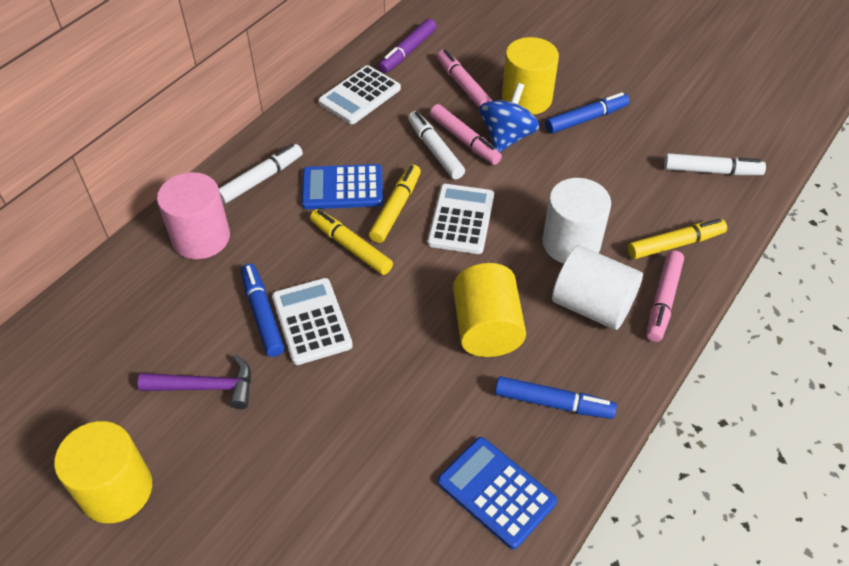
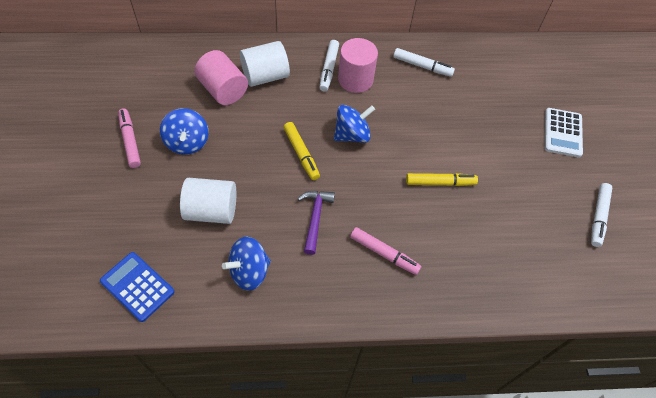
blue calculator: [302,164,383,209] [438,437,557,549] = 2 -> [100,252,175,322] = 1
blue marker: [241,264,285,357] [495,376,617,419] [545,92,630,134] = 3 -> none = 0
blue spinning top: [479,83,540,152] = 1 -> [160,108,208,155] [222,237,271,291] [334,105,375,143] = 3
pink cylinder: [157,172,230,259] = 1 -> [194,50,248,105] [338,38,378,93] = 2
pink marker: [430,104,502,165] [437,49,492,107] [647,250,684,342] = 3 -> [118,108,141,168] [350,227,421,275] = 2
purple marker: [378,19,437,73] = 1 -> none = 0
white calculator: [272,278,353,365] [318,65,401,124] [427,184,494,254] = 3 -> [545,108,583,158] = 1
yellow cylinder: [54,421,152,523] [453,263,526,357] [502,37,559,115] = 3 -> none = 0
yellow marker: [310,209,393,275] [369,164,421,243] [628,219,727,259] = 3 -> [283,122,320,180] [406,173,478,186] = 2

